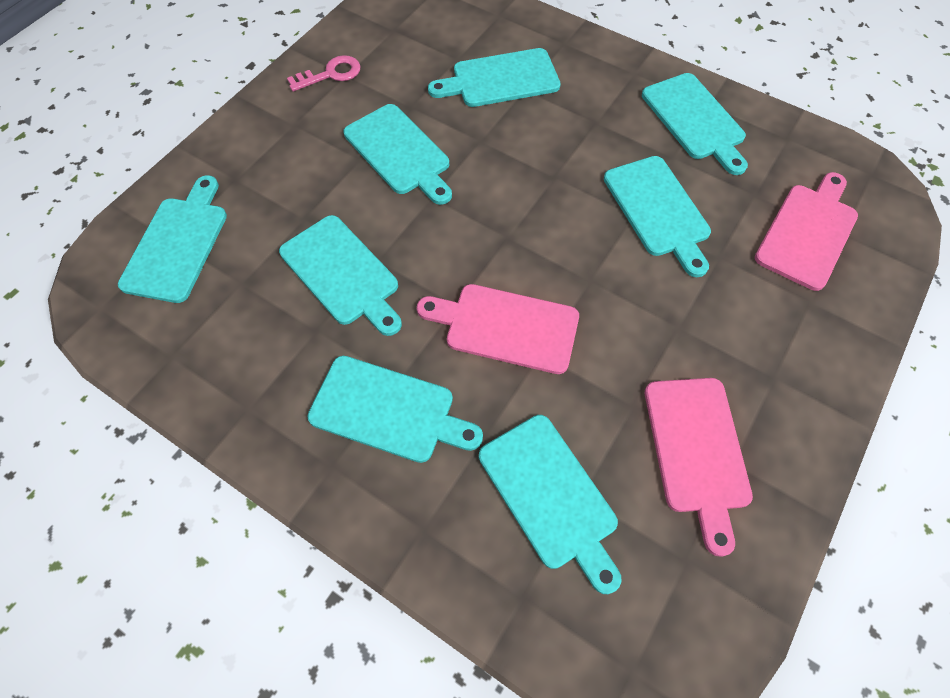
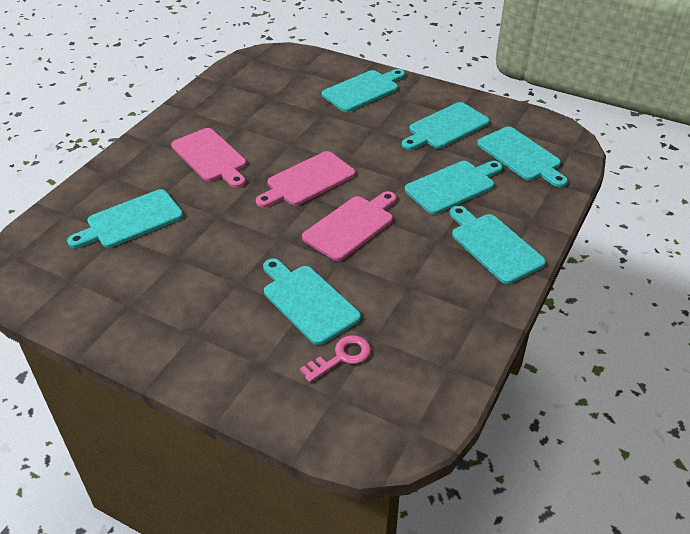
turquoise cutting board: [118,175,227,303] [279,215,402,336] [307,356,483,463] [343,104,452,205] [428,48,561,107] [479,415,622,594] [604,156,711,277] [642,73,748,175] = 8 -> [67,189,183,248] [263,259,361,345] [322,69,405,112] [402,102,490,150] [405,161,503,214] [450,206,546,284] [477,127,568,187] = 7

